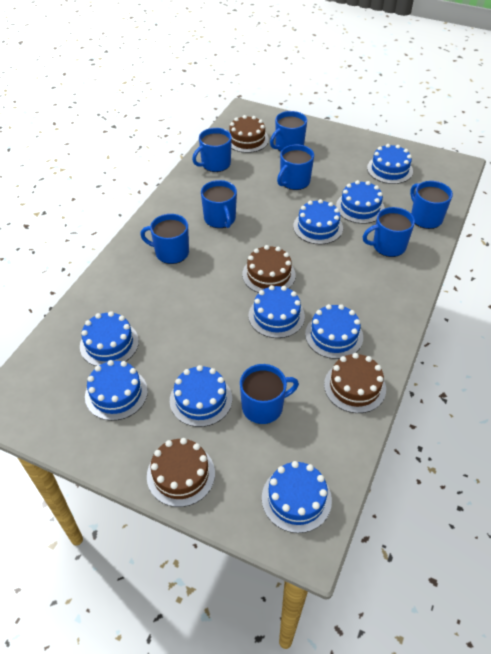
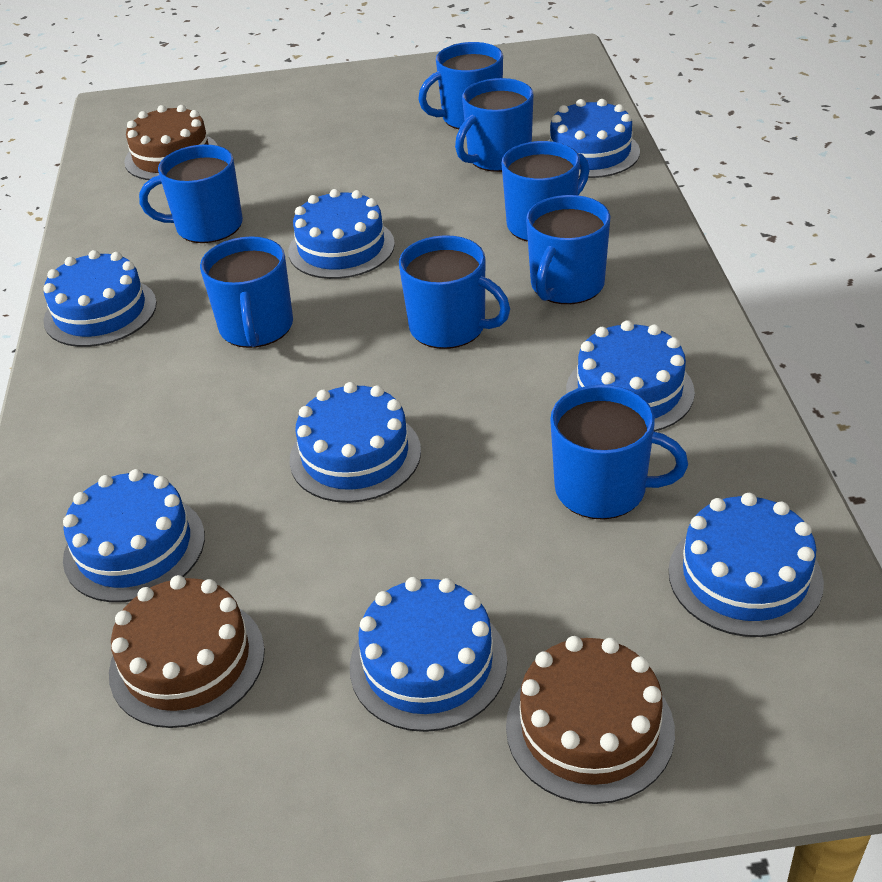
blue cake: [80,311,139,366] [85,360,148,421] [170,365,232,427] [248,285,305,338] [262,461,332,533] [293,199,343,244] [305,304,363,359] [336,180,385,224] [367,144,413,184] = 9 -> [43,250,157,347] [63,469,205,602] [288,189,395,279] [289,382,421,503] [350,577,507,732] [548,99,640,178] [566,320,695,432] [668,493,824,637] = 8
brown cake: [147,438,215,507] [229,115,269,153] [242,245,296,293] [324,353,386,413] = 4 -> [109,575,265,728] [124,105,218,180] [506,636,675,804] = 3

